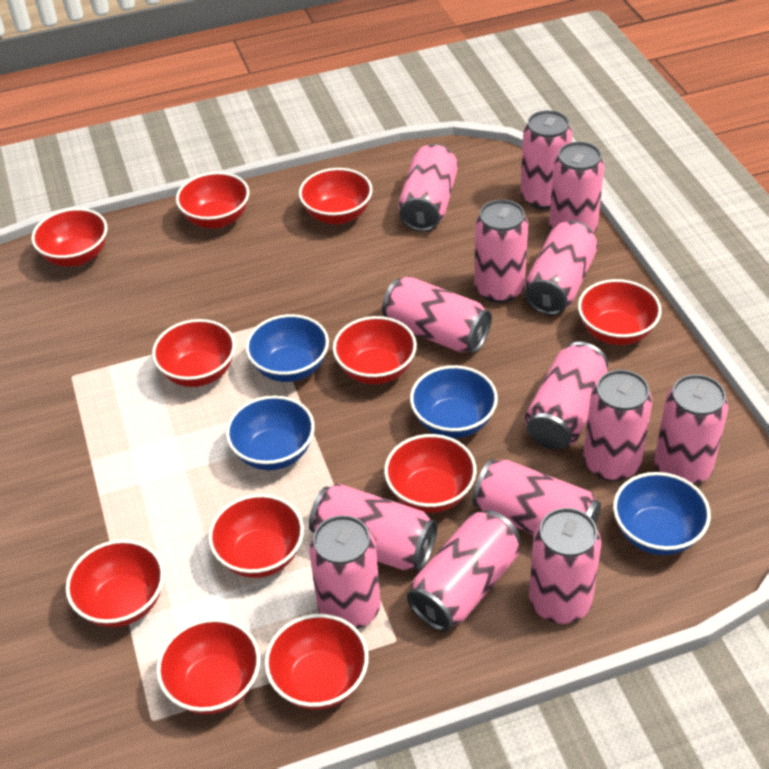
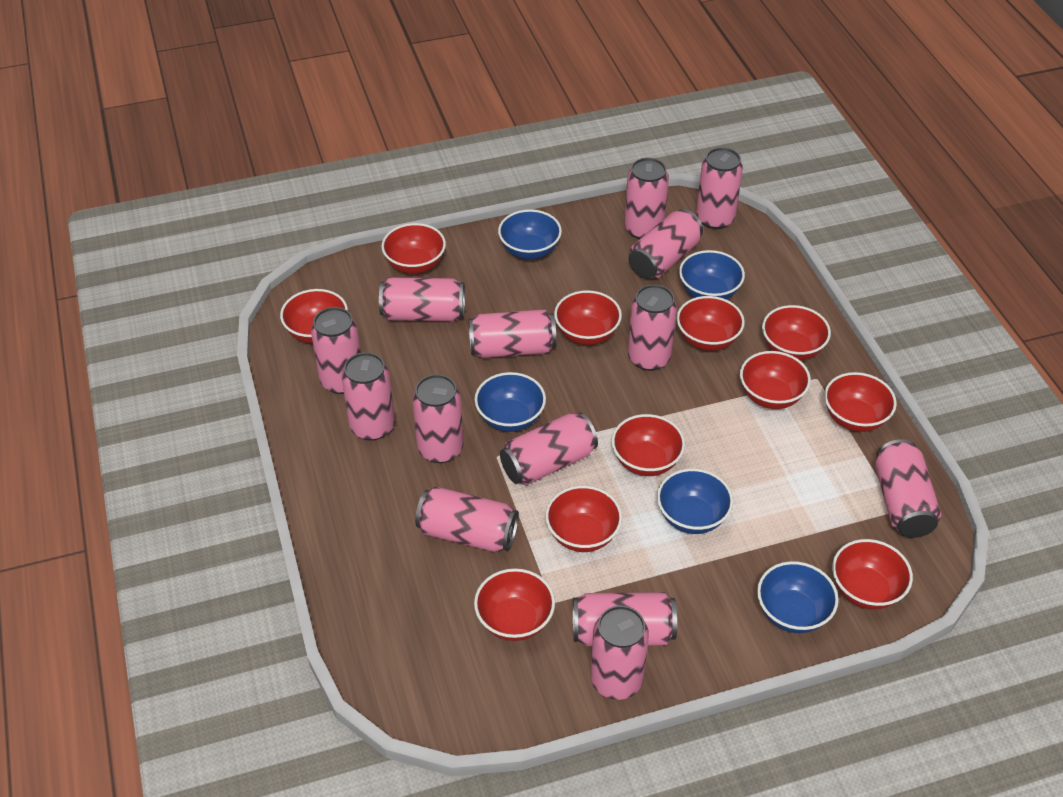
blue bowl: [226,395,315,470] [245,314,329,382] [410,365,498,438] [613,472,711,555] = 4 -> [475,372,546,432] [498,209,562,259] [657,468,733,534] [679,250,745,300] [757,561,839,633] = 5

